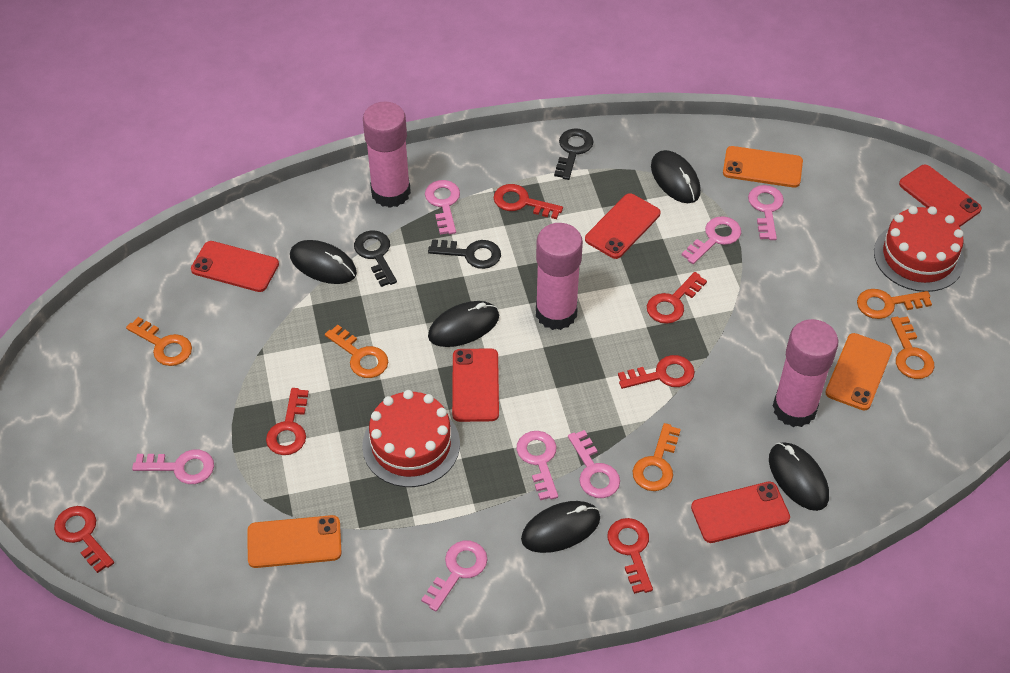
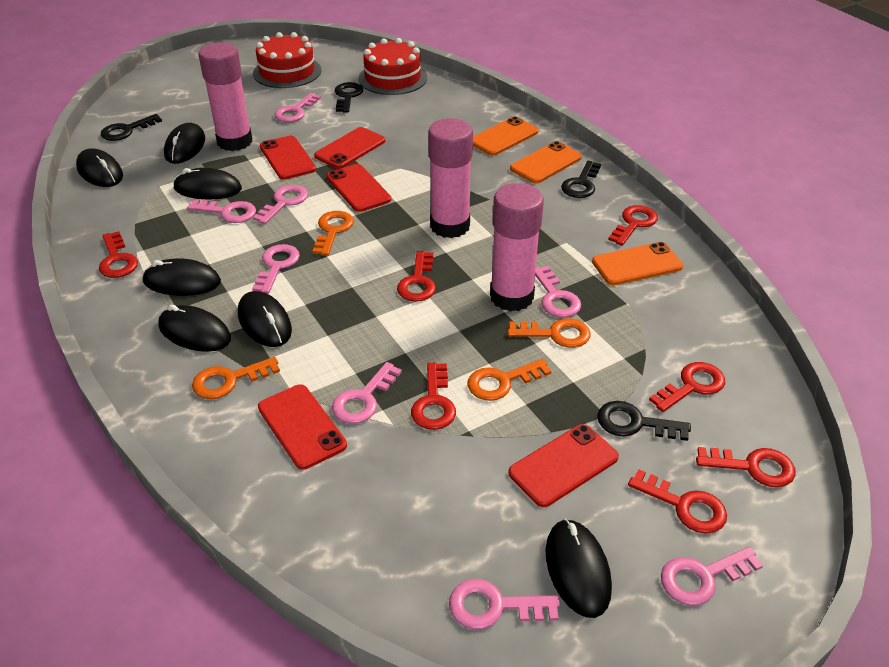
black key: [354,230,397,287] [428,239,501,269] [554,129,593,180] = 3 -> [101,114,162,141] [335,82,363,113] [561,161,601,198] [597,401,691,441] = 4
black mouse: [290,240,357,284] [428,301,499,347] [521,501,600,553] [651,150,701,203] [769,442,829,511] = 5 -> [76,148,123,187] [142,258,221,296] [158,305,231,352] [164,123,205,164] [173,168,242,199] [238,291,292,347] [545,519,612,618] = 7
orange key: [126,317,192,366] [325,325,388,378] [633,423,681,491] [857,289,932,319] [891,316,934,379] = 5 -> [192,357,280,399] [312,211,354,256] [468,359,551,401] [507,318,591,348] = 4
pink key: [132,450,214,484] [421,541,488,612] [425,180,460,235] [516,431,558,500] [568,430,620,498] [682,216,741,264] [748,185,784,240] = 7 -> [187,199,256,223] [252,244,300,294] [253,185,308,224] [274,93,321,122] [332,362,402,424] [449,579,560,629] [535,266,581,318] [661,546,763,606] = 8
red key: [54,506,114,573] [266,388,309,455] [494,184,563,219] [608,518,653,594] [618,355,695,389] [647,272,707,324] = 6 -> [99,231,138,278] [397,251,436,302] [411,362,456,430] [608,205,658,246] [628,469,727,534] [649,362,725,412] [696,447,795,487] = 7

